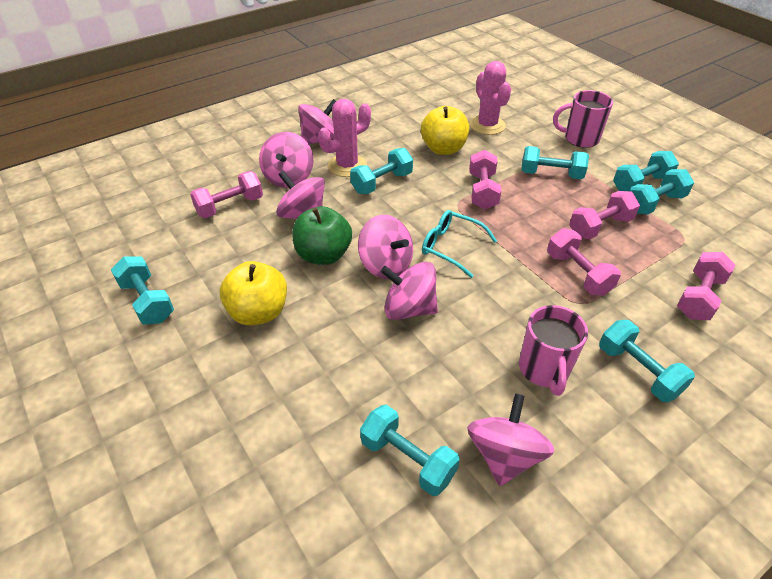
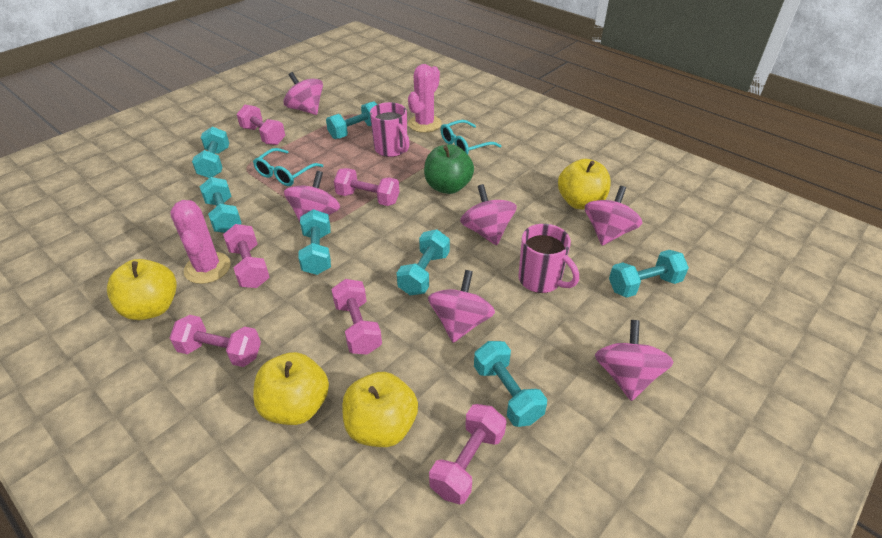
pink dumbbell: [190,171,263,218] [469,150,501,209] [547,228,621,296] [569,191,640,239] [677,252,735,320] = 5 -> [170,315,261,367] [223,224,270,288] [237,105,285,145] [331,279,382,355] [334,168,399,206] [429,404,506,504] = 6
turquoise glasses: [422,210,497,278] = 1 -> [253,148,323,186] [441,120,502,154] = 2
yellow apple: [220,261,287,326] [421,106,469,155] = 2 -> [107,259,177,320] [253,352,329,425] [342,372,418,447] [558,159,611,209] = 4

